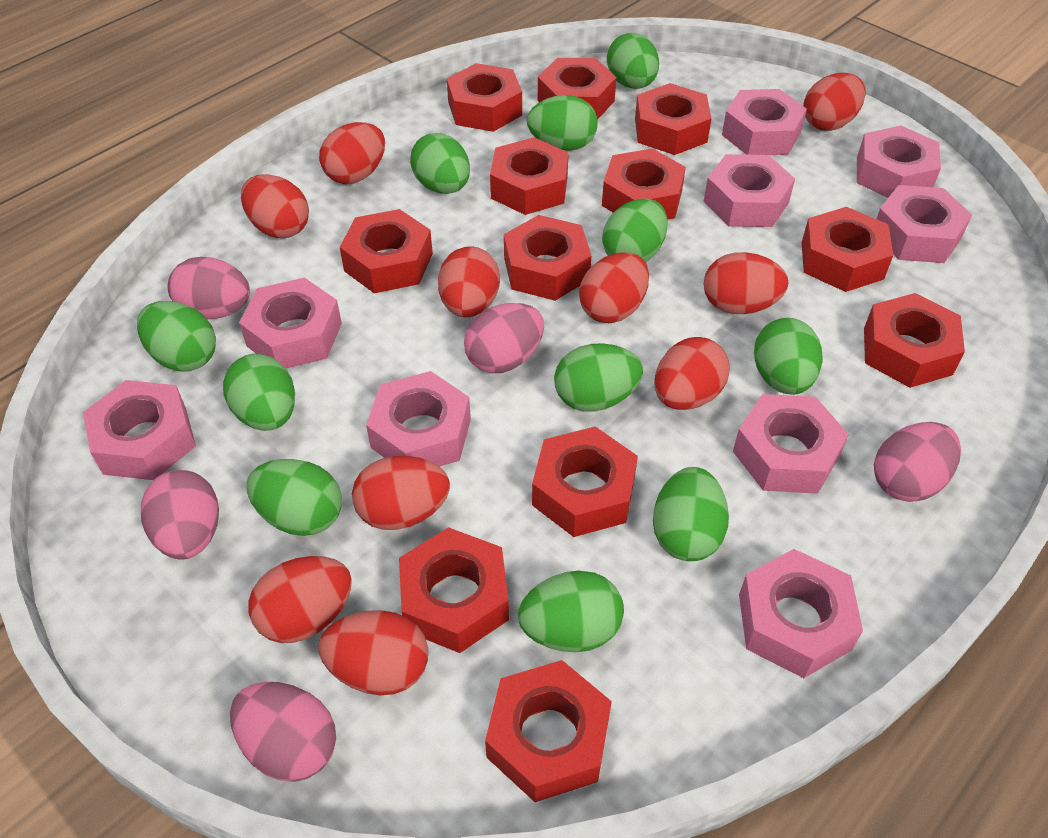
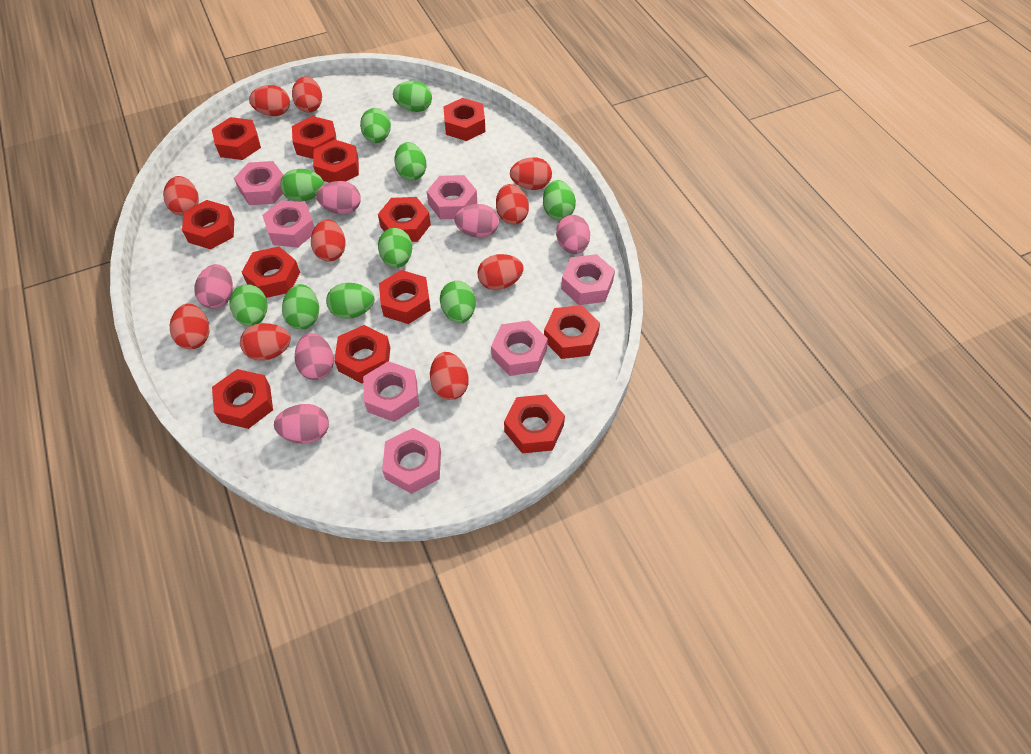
green egg: [137,301,216,372] [223,354,295,431] [247,459,342,536] [410,133,470,194] [518,571,624,652] [527,95,598,151] [554,343,643,412] [602,198,667,262] [607,33,659,89] [653,467,729,561] [754,318,822,395] = 11 -> [229,284,267,326] [280,169,324,202] [282,284,319,329] [326,283,374,319] [360,108,391,143] [378,228,412,268] [393,81,432,112] [395,142,426,181] [440,281,476,323] [543,180,576,220] = 10
pink egg: [141,470,219,560] [168,257,250,319] [230,682,336,782] [464,303,544,373] [874,422,961,502] = 5 -> [194,264,233,309] [274,404,329,444] [295,333,334,380] [316,181,361,214] [454,204,499,238] [556,215,590,254] = 6
pink nut: [83,380,196,480] [239,278,342,369] [366,371,471,467] [703,154,795,227] [722,89,807,155] [733,394,849,494] [739,549,863,678] [857,126,941,198] [876,185,972,263] = 9 -> [234,161,283,205] [262,200,315,248] [363,361,419,422] [382,428,441,494] [427,175,477,219] [491,321,548,376] [561,254,615,305] = 7

